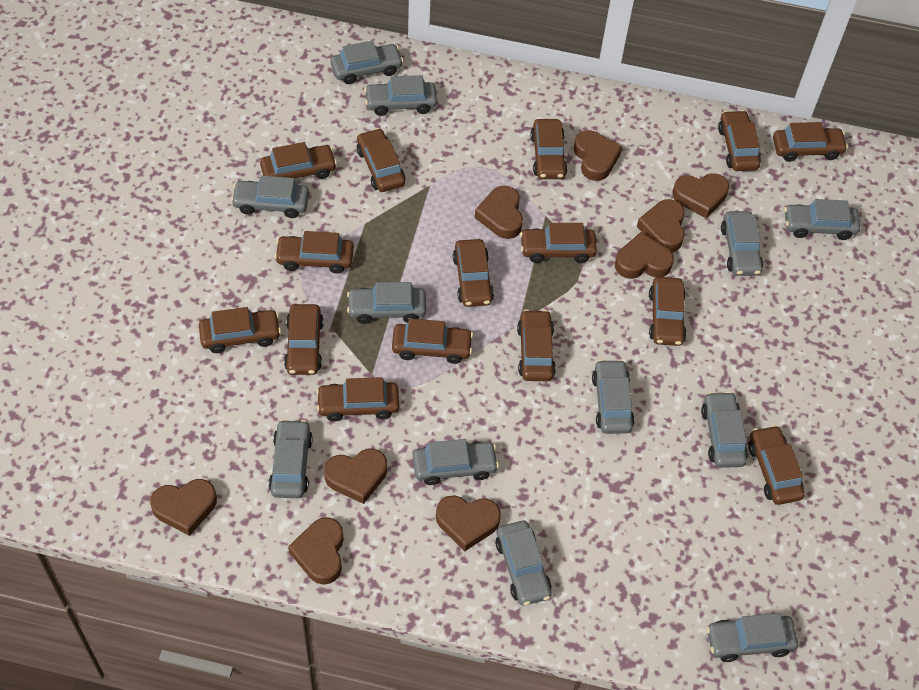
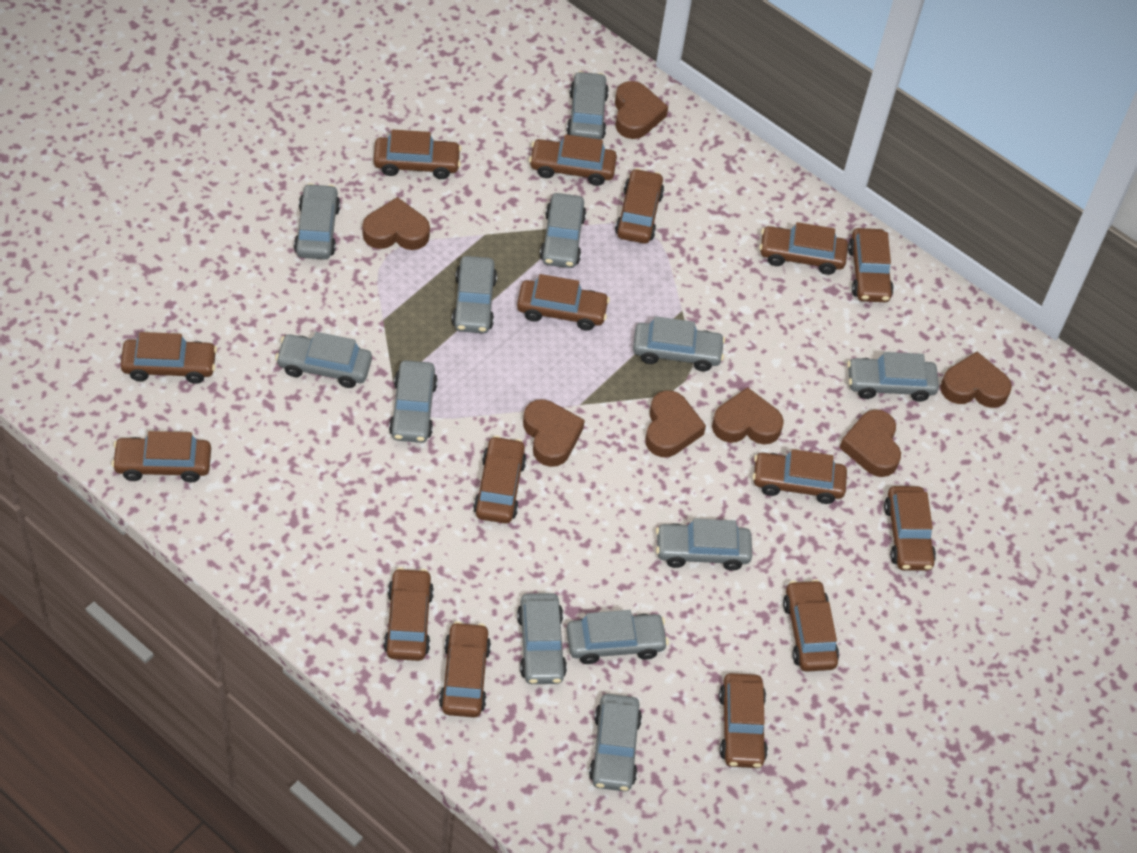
brown heart: [150,479,217,536] [288,517,344,585] [324,449,387,504] [436,495,501,551] [475,186,523,239] [574,130,622,181] [615,232,674,279] [637,199,685,252] [672,173,729,218] = 9 -> [363,197,430,250] [523,399,585,467] [615,81,668,139] [645,391,706,457] [712,387,784,444] [840,409,901,477] [940,352,1012,408] = 7

